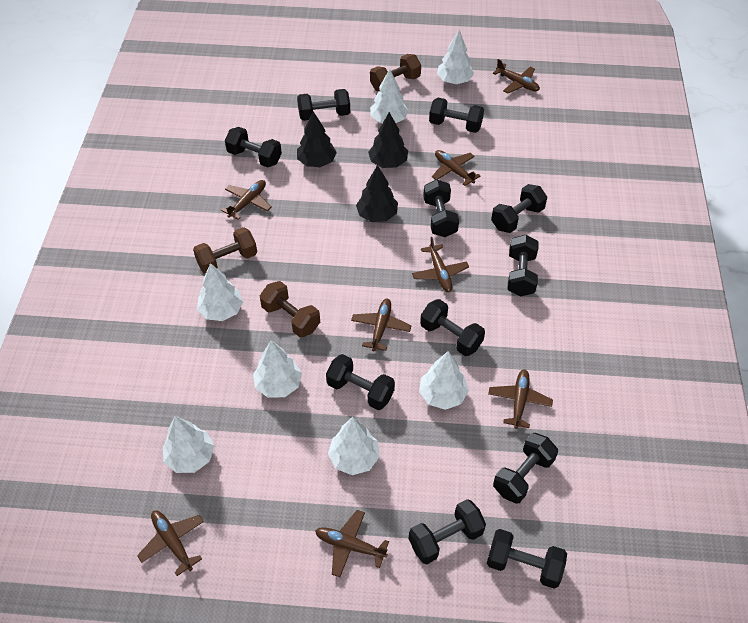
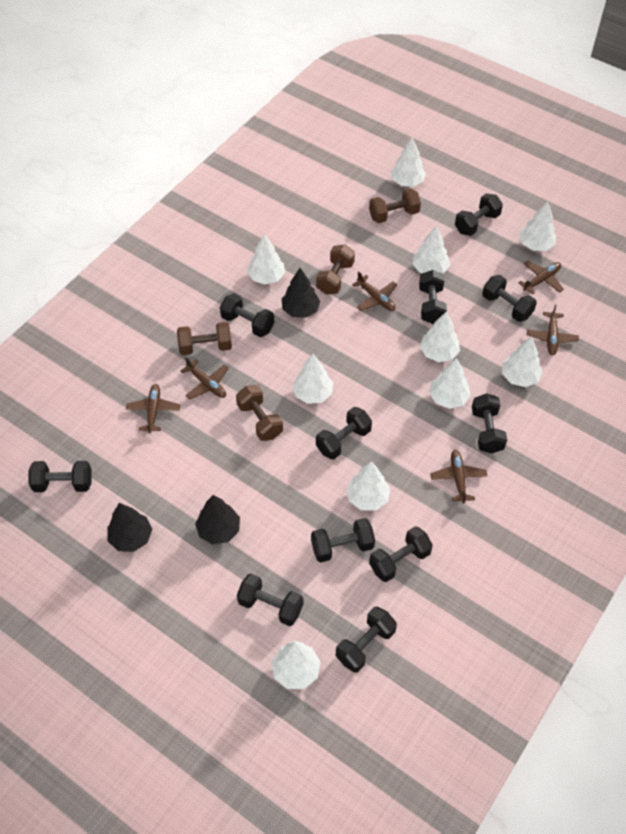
brown dumbbell: [193,227,257,274] [260,281,320,337] [370,54,421,92] = 3 -> [177,322,232,355] [236,385,283,441] [316,244,355,295] [369,189,421,223] = 4
brown plane: [137,511,204,576] [221,180,272,220] [315,510,389,577] [351,298,412,351] [412,237,469,292] [432,150,480,186] [488,369,553,429] [493,59,540,94] = 8 -> [126,384,180,433] [180,357,229,399] [352,271,397,311] [430,450,487,504] [518,261,564,295] [527,305,579,355] = 6
white tree: [163,416,214,473] [197,263,243,321] [253,340,302,398] [328,417,380,475] [370,69,409,123] [419,351,469,410] [437,30,474,84] = 7 -> [247,234,285,285] [272,641,320,689] [292,354,333,404] [346,461,390,511] [391,137,426,187] [412,226,450,274] [420,312,460,362] [429,358,471,409] [502,337,543,387] [519,201,556,251] = 10

